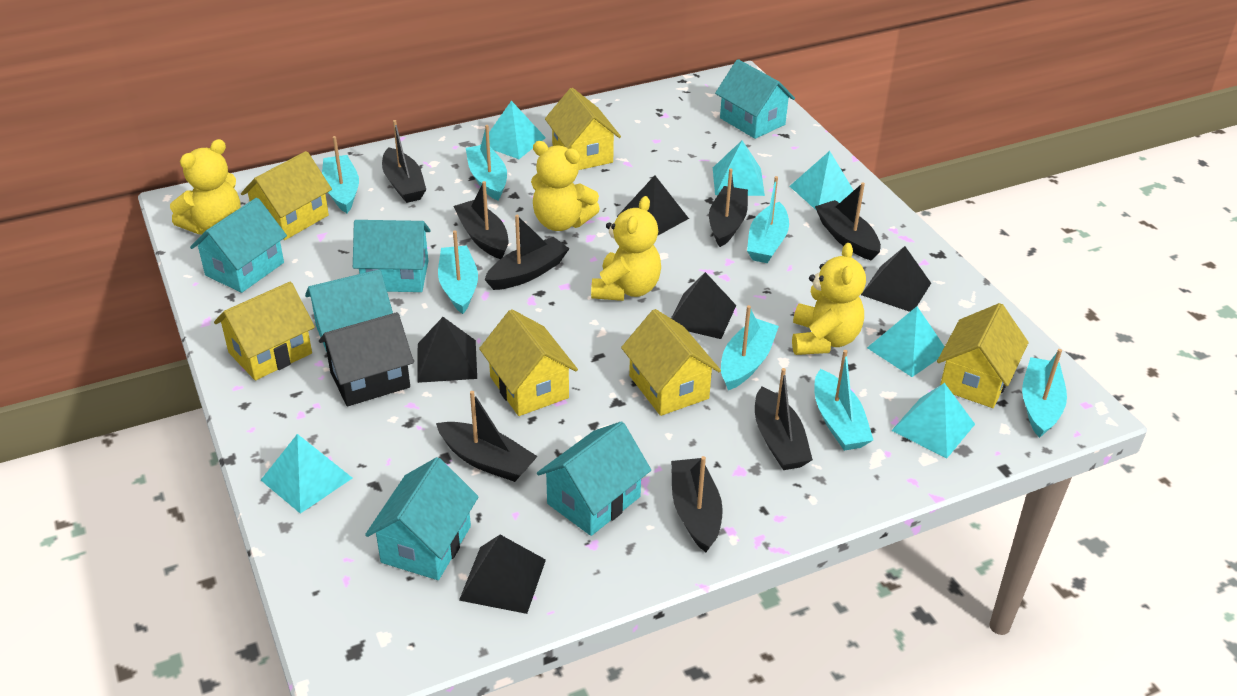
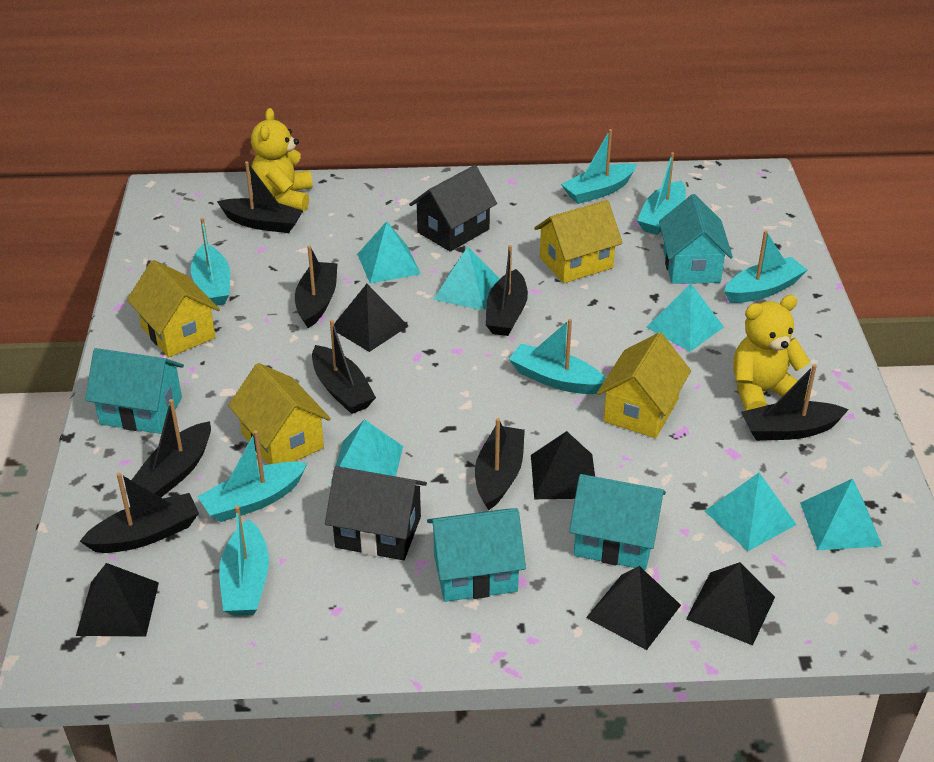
black house: [319,312,414,406] = 1 -> [325,466,427,560] [409,165,497,252] = 2
turquoise house: [190,198,287,293] [305,269,393,352] [353,220,431,292] [365,457,479,580] [537,421,651,536] [715,59,795,139] = 6 -> [85,348,184,434] [427,508,526,602] [569,474,666,570] [659,194,733,284] = 4
yellow house: [214,282,315,380] [241,151,332,240] [479,309,578,416] [545,88,621,170] [621,309,721,416] [937,303,1029,408] = 6 -> [127,260,220,357] [228,363,331,464] [534,200,623,283] [597,332,691,438] = 4
yellow teddy bear: [170,139,241,234] [531,141,600,231] [591,196,661,301] [792,243,866,355] = 4 -> [251,108,313,211] [733,295,810,411] = 2

